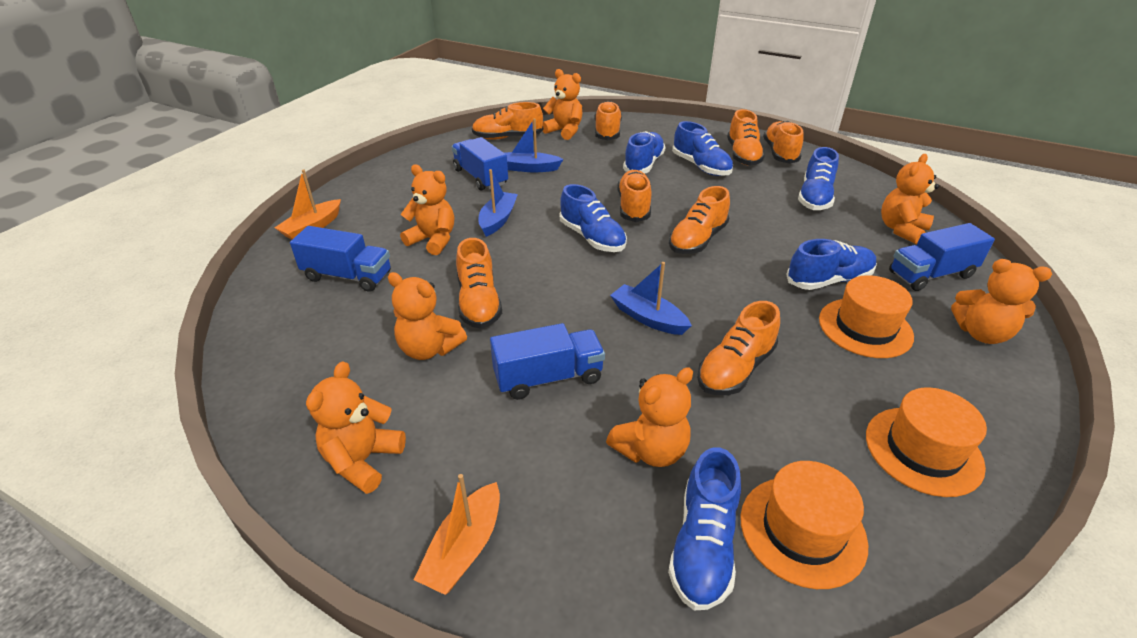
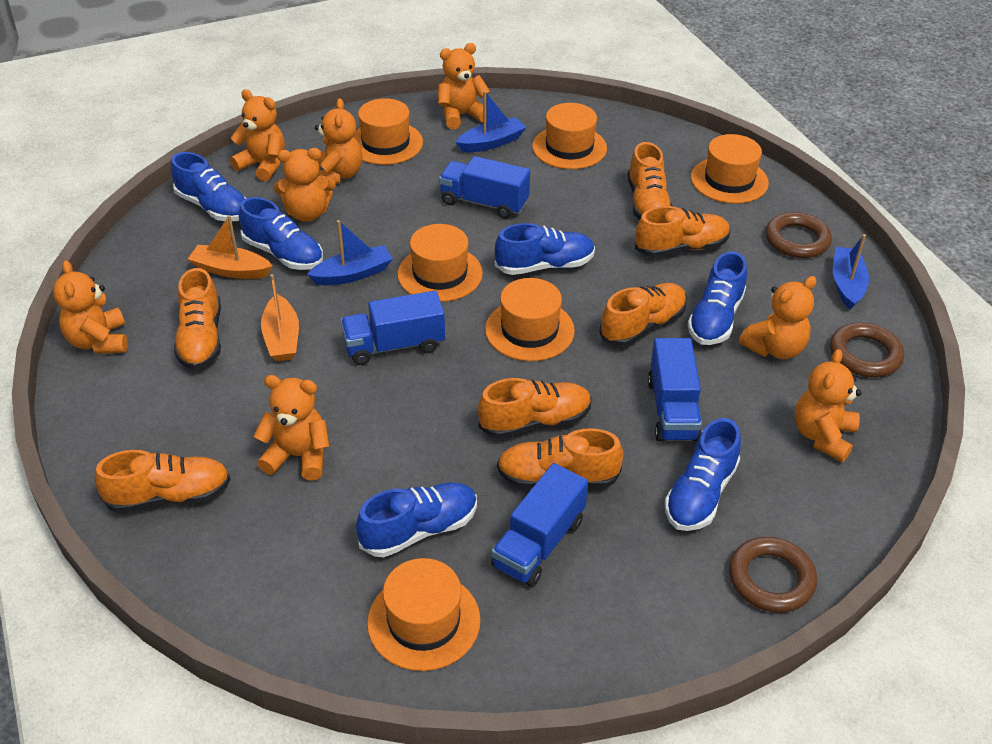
brown ring: none = 0 -> [729,537,817,613] [765,212,832,258] [830,322,904,377] = 3
orange hat: [740,461,868,589] [819,275,914,358] [866,387,987,497] = 3 -> [353,98,423,165] [367,558,480,671] [398,224,483,302] [485,278,575,361] [532,103,607,169] [691,134,769,204] = 6
orange shoe: [456,238,502,329] [472,102,543,140] [595,101,622,141] [618,170,651,222] [669,186,730,254] [697,301,780,395] [727,109,765,166] [763,121,803,164] = 8 -> [94,450,231,513] [174,268,221,370] [478,378,592,438] [497,428,623,488] [599,283,687,346] [627,142,672,220] [635,206,730,257] = 7
orange teddy bear: [306,361,406,494] [388,272,467,360] [400,164,454,255] [543,69,582,140] [606,367,693,467] [881,154,939,244] [951,259,1052,344] = 7 -> [53,260,128,354] [230,89,285,181] [254,375,330,481] [273,148,336,222] [315,98,362,184] [438,43,490,129] [739,276,817,359] [795,349,862,462] = 8

